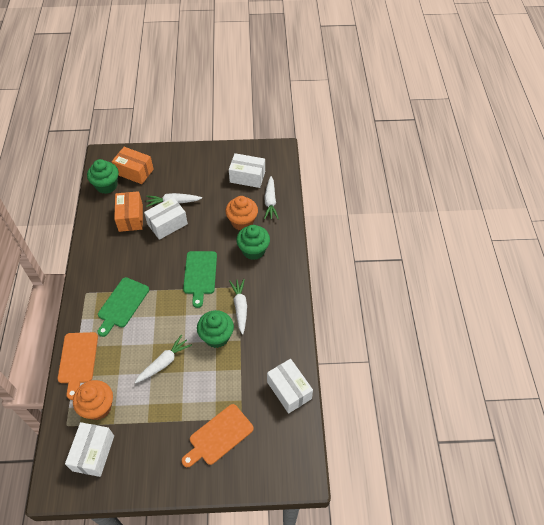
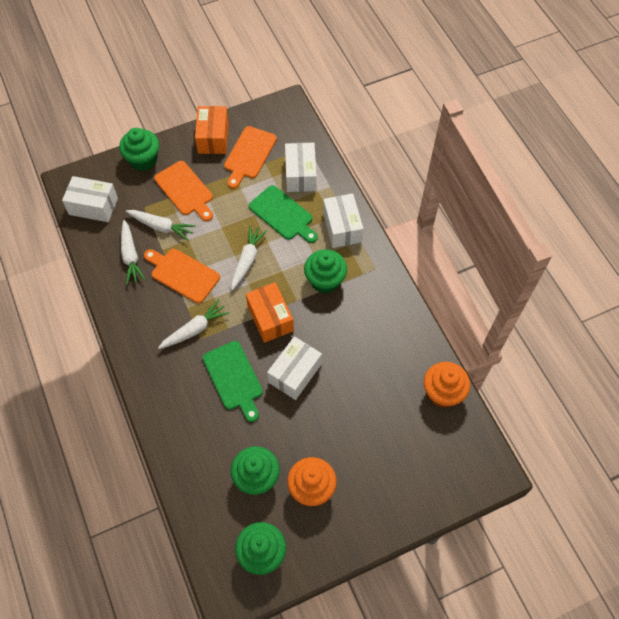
green cupcake: [87,159,119,194] [197,310,234,348] [236,225,270,260] = 3 -> [119,128,159,171] [231,446,280,495] [235,522,286,575] [304,249,347,293] = 4
orange cutting board: [58,332,98,400] [182,404,254,467] = 2 -> [144,249,220,303] [154,161,213,221] [224,126,277,189] = 3

